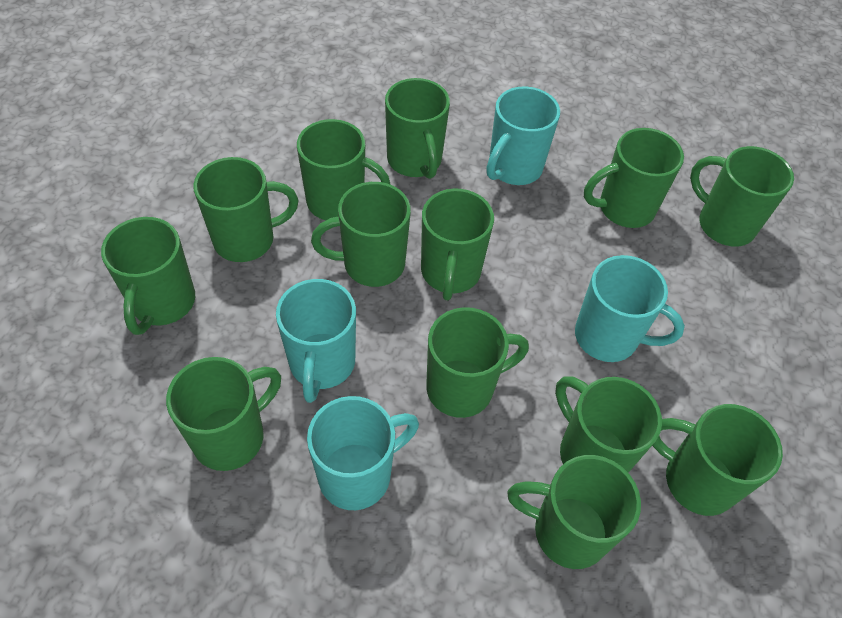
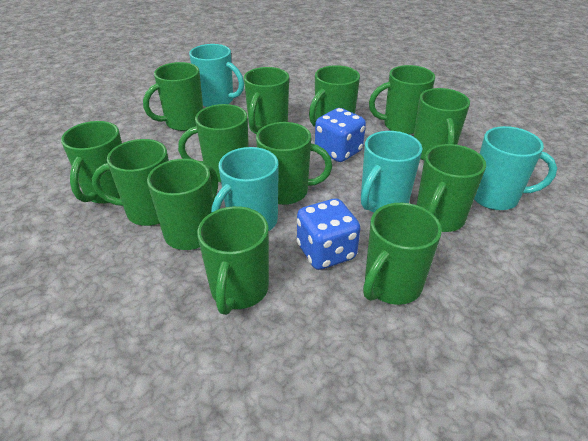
blue dice: none = 0 -> [297,199,360,270] [315,108,366,162] = 2

